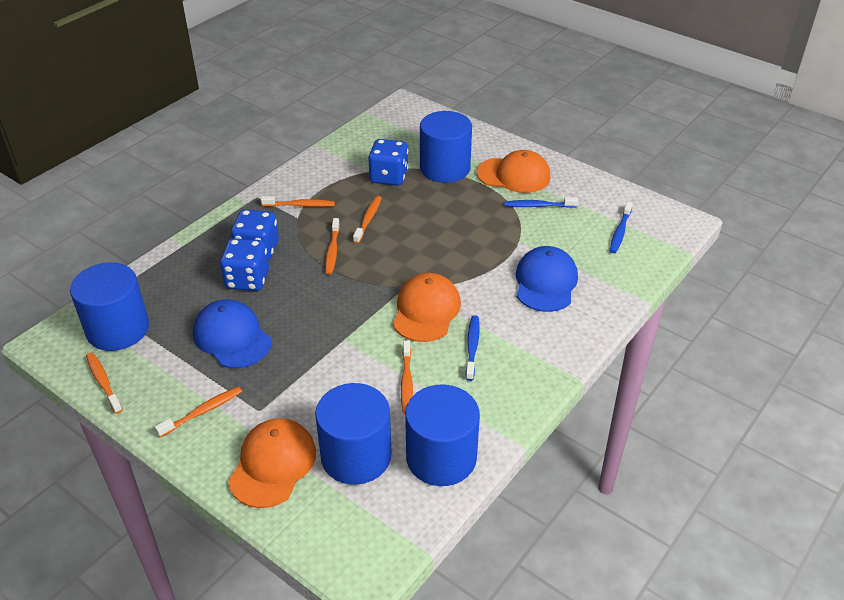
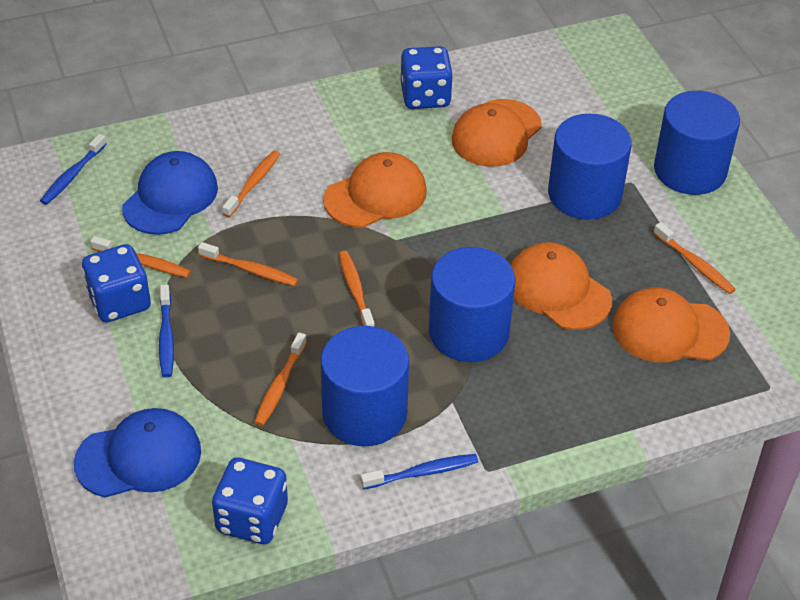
orange cap: [228,418,316,508] [393,273,461,342] [477,150,551,193] = 3 -> [323,152,427,228] [452,99,542,167] [510,242,612,330] [612,287,730,362] = 4

